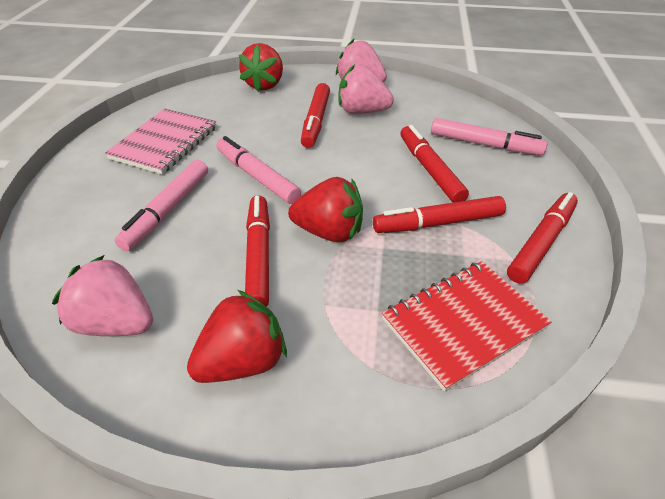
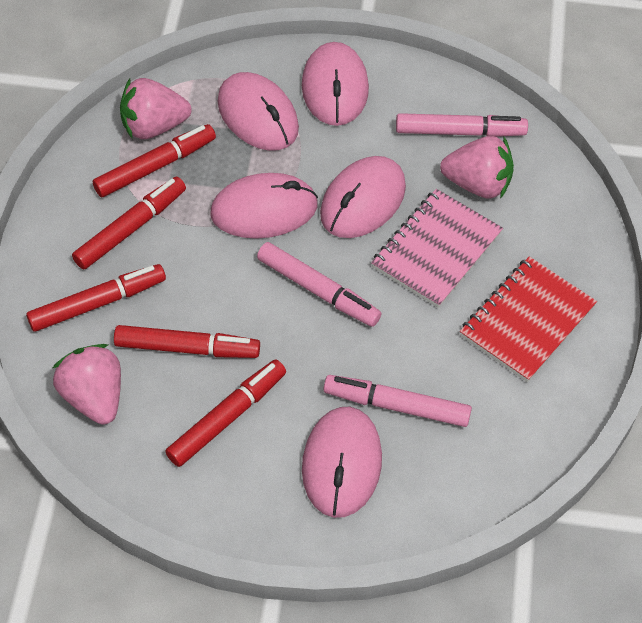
pink mouse: none = 0 -> [210,173,318,239] [218,72,299,151] [302,42,369,126] [302,407,382,518] [320,156,406,238] = 5
red strawberry: [187,290,287,383] [239,43,283,92] [288,177,363,242] = 3 -> none = 0

